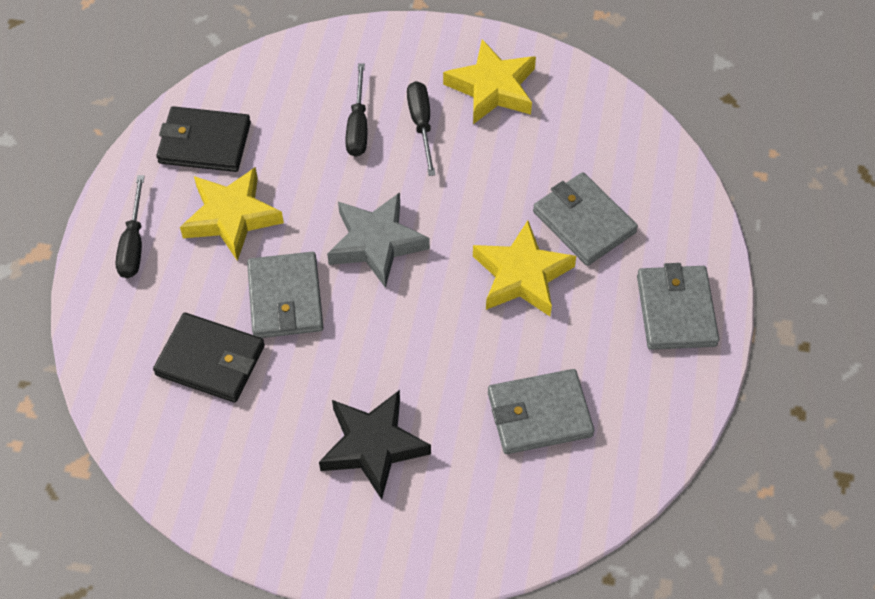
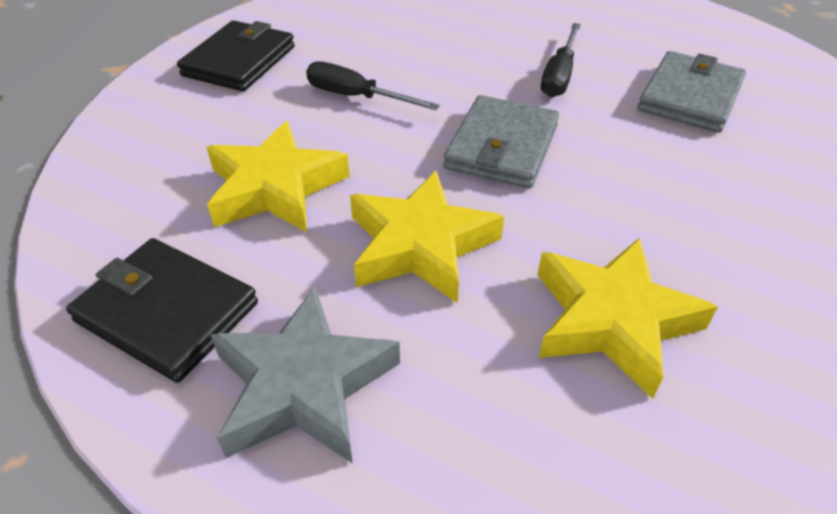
black screwdriver: [115,175,144,278] [345,63,367,157] [407,81,436,176] = 3 -> [306,61,440,110] [541,23,581,97] = 2
black star: [319,390,431,500] = 1 -> none = 0
grey wallet: [247,252,323,338] [488,369,594,454] [533,172,638,266] [637,263,719,350] = 4 -> [443,95,559,189] [637,51,746,133] = 2

